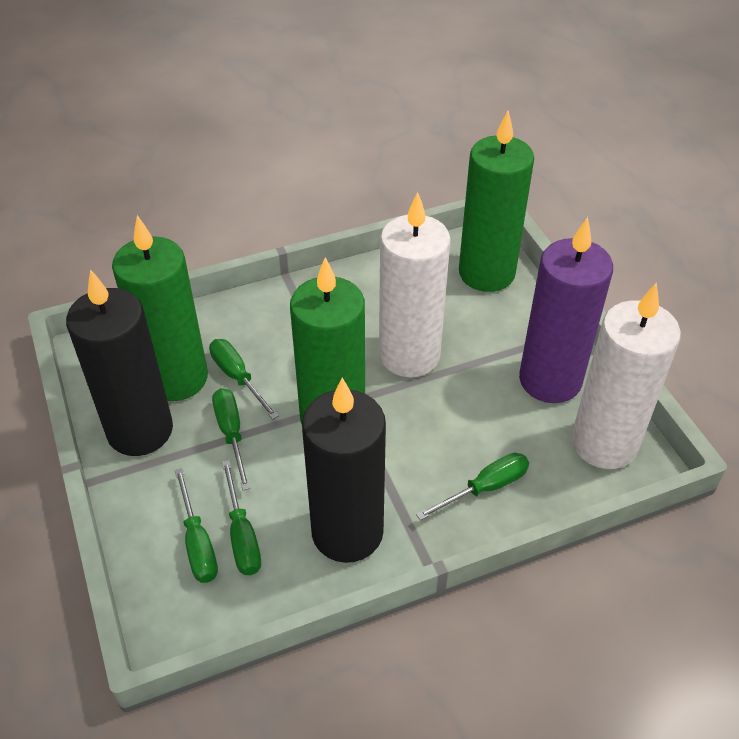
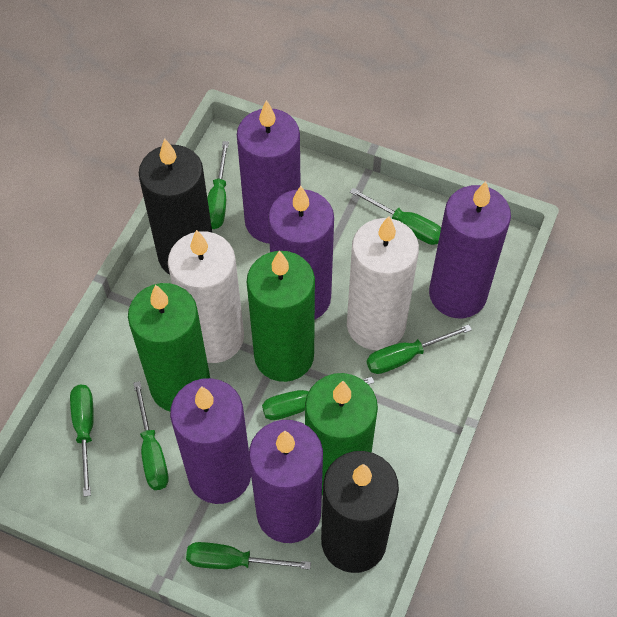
green screwdriver: [175,468,218,583] [209,339,279,420] [212,388,250,490] [222,460,261,575] [416,453,529,521] = 5 -> [70,385,94,497] [133,381,169,490] [186,542,311,570] [207,141,229,229] [262,377,374,420] [350,188,441,245] [367,324,472,374] = 7
purple candle: [519,217,613,403] = 1 -> [170,378,251,504] [237,100,301,243] [249,420,323,543] [268,186,334,320] [429,181,511,318] = 5

